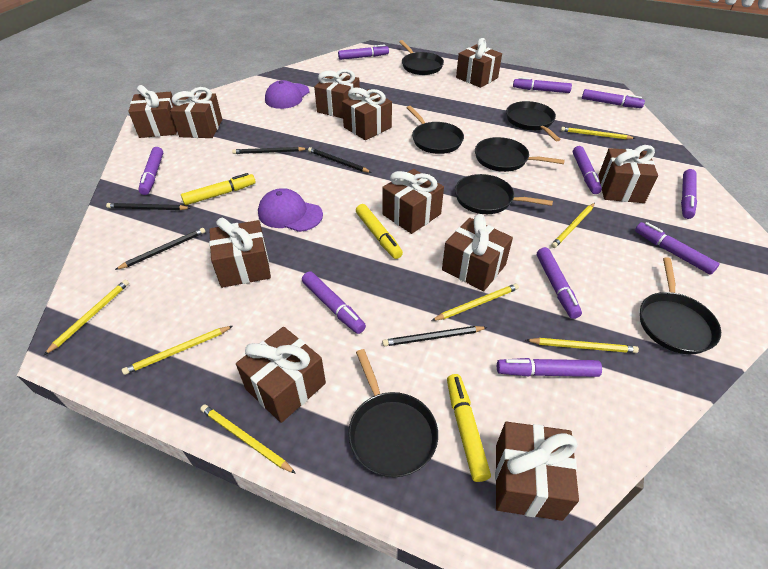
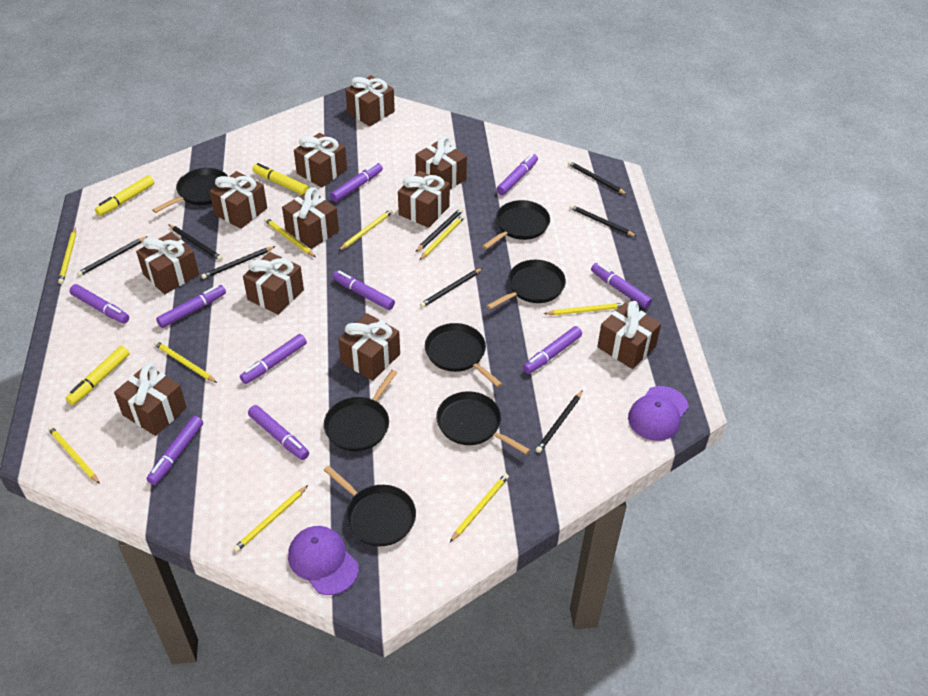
black pencil: [106,203,190,210] [115,228,205,270] [232,147,307,154] [308,147,372,173] [382,326,488,346] = 5 -> [77,236,148,276] [168,224,223,261] [201,246,275,279] [416,208,463,252] [420,268,483,308] [536,390,583,453] [568,161,627,195] [569,204,637,237] = 8
yellow pencil: [44,280,129,355] [122,326,233,375] [200,404,296,474] [431,284,519,321] [526,338,639,353] [551,203,595,248] [561,127,636,139] = 7 -> [48,426,100,484] [58,227,76,284] [154,341,217,383] [233,485,308,552] [264,218,316,257] [338,209,393,251] [419,215,465,260] [450,473,509,542] [544,303,624,315] = 9

